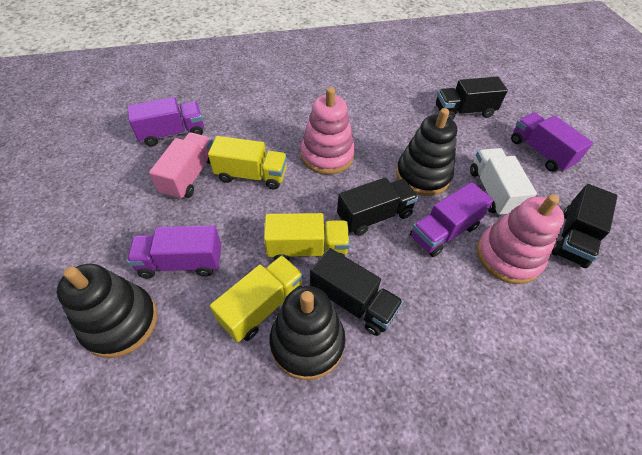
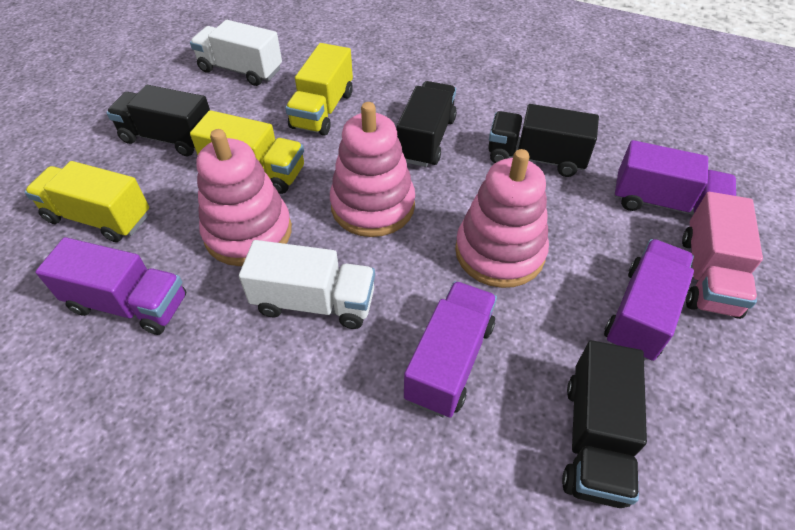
black stacking toy: [57,264,157,358] [270,286,345,380] [396,108,457,196] = 3 -> none = 0
pink stacking toy: [301,87,355,175] [477,194,565,284] = 2 -> [196,129,292,266] [330,102,415,237] [455,149,549,288] = 3
white truck: [470,148,537,217] = 1 -> [190,20,282,86] [239,240,375,329] = 2

